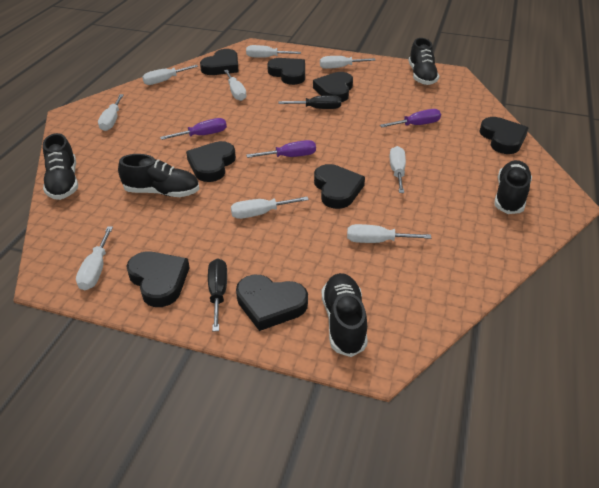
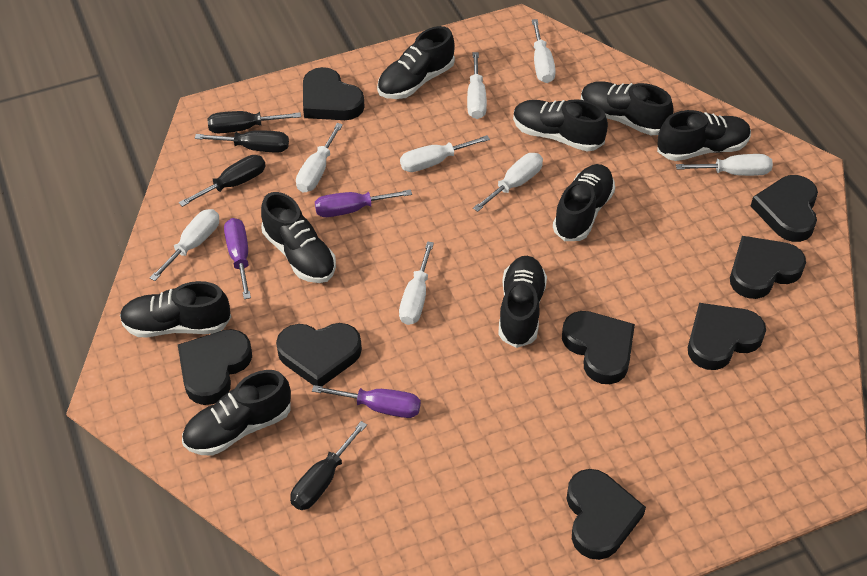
black screwdriver: [208,258,227,332] [279,95,341,109] = 2 -> [179,155,266,207] [195,130,289,153] [207,111,301,133] [290,421,367,510] = 4
black shoe: [43,133,78,200] [118,154,199,197] [322,273,368,357] [409,38,439,85] [494,160,532,214] = 5 -> [120,281,231,337] [182,370,291,456] [261,192,336,283] [377,26,455,99] [498,256,547,348] [513,99,608,151] [553,164,615,241] [581,81,674,135] [657,110,751,161] = 9
white screwdriver: [76,226,113,290] [98,94,124,131] [142,65,198,85] [224,70,247,101] [231,197,309,219] [246,45,301,58] [320,56,376,69] [347,224,431,243] [390,146,406,193] = 9 -> [150,209,219,281] [296,123,343,192] [399,241,434,325] [400,135,490,172] [467,52,487,119] [473,153,543,212] [532,19,556,83] [676,154,773,176] = 8

